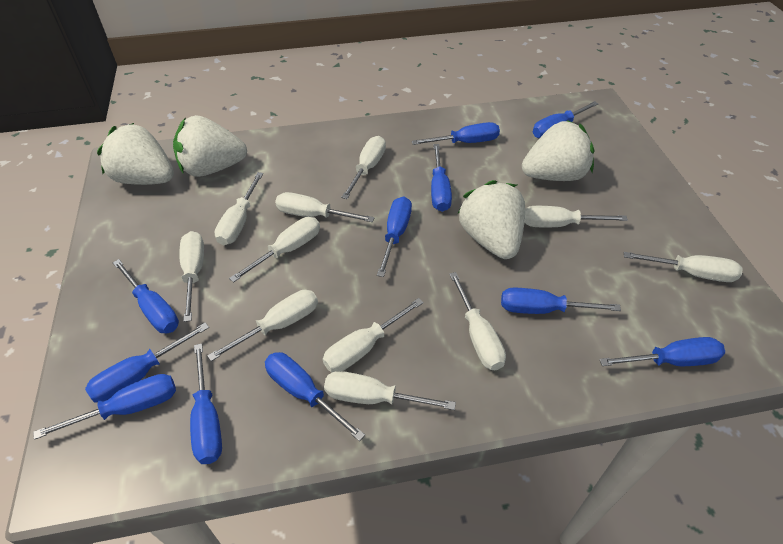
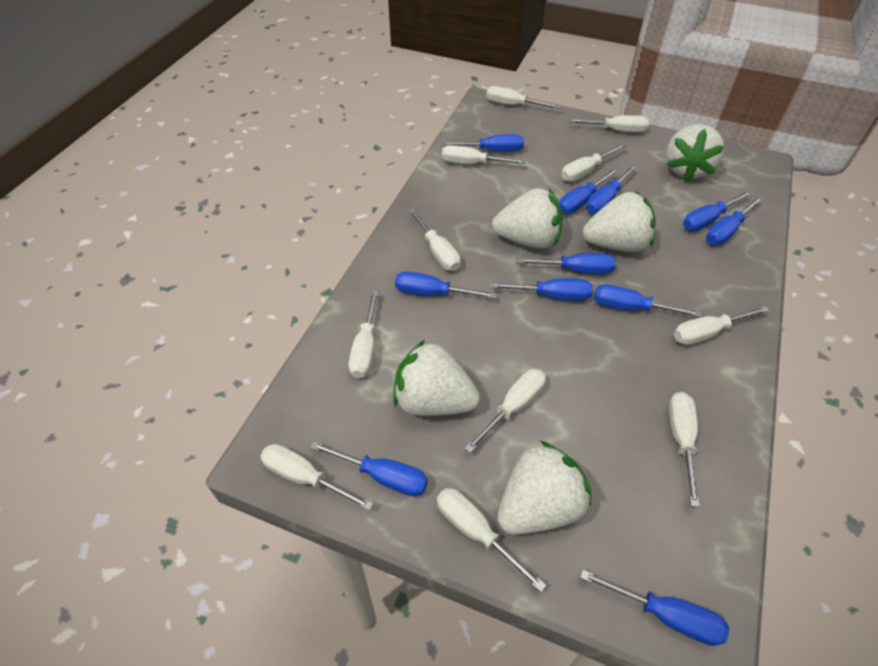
white strawberry: [97,123,174,185] [173,115,247,177] [457,180,525,259] [522,120,594,181] = 4 -> [393,340,480,416] [492,188,563,249] [497,440,591,535] [582,191,656,252] [666,124,724,181] = 5

